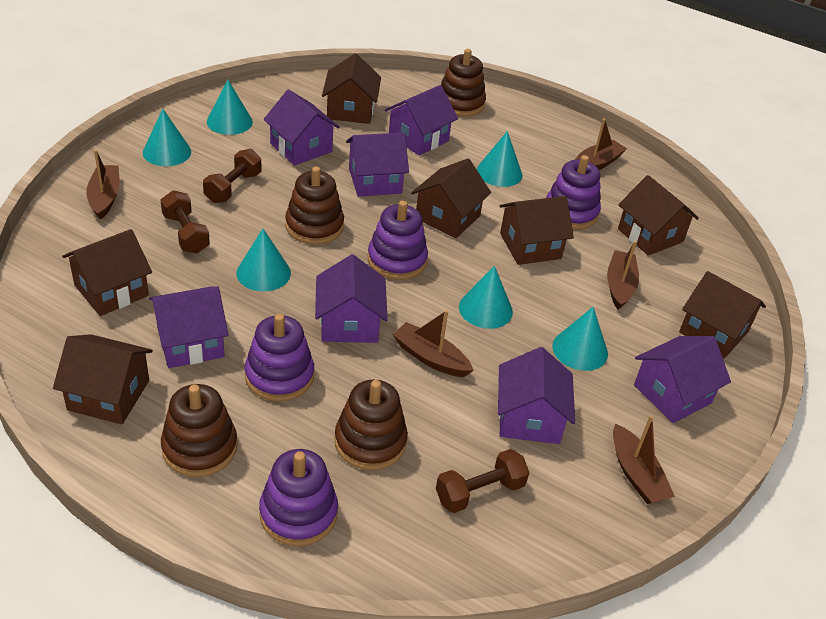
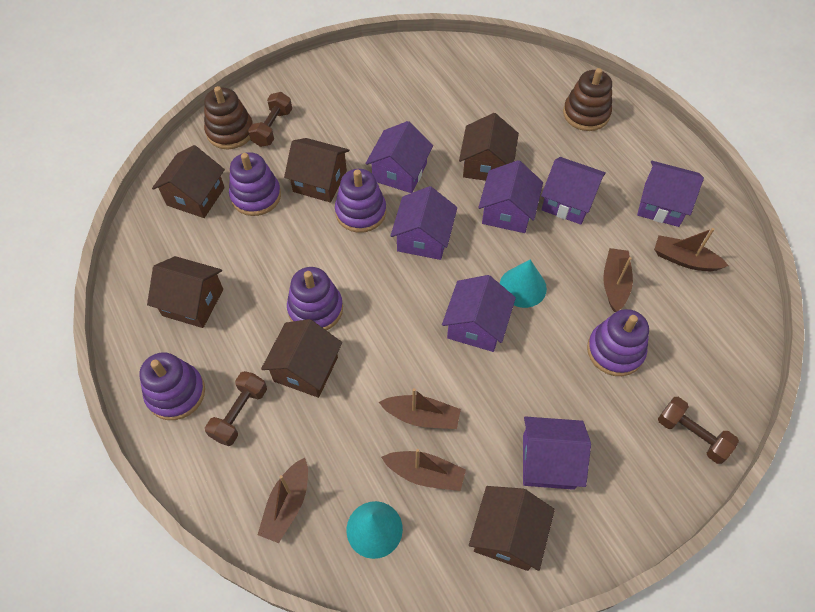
brown house: [53,334,153,424] [62,229,152,316] [322,53,381,124] [411,159,491,238] [500,196,574,265] [618,175,699,256] [679,271,766,358] = 7 -> [147,256,223,328] [152,145,225,218] [261,319,342,398] [284,138,349,203] [459,113,519,181] [469,486,555,571] = 6
brown stacking toy: [161,384,237,477] [285,166,344,245] [335,380,408,470] [441,49,486,116] = 4 -> [204,86,253,149] [563,68,612,131] = 2
purple stacking toy: [245,314,314,401] [259,449,338,546] [368,200,428,280] [546,155,601,229] = 4 -> [139,352,205,420] [229,152,281,216] [287,267,343,330] [335,169,386,233] [587,309,649,376] = 5
turquoise cone: [143,109,191,166] [207,80,253,135] [237,229,291,291] [459,266,513,329] [477,131,522,187] [552,307,608,371] = 6 -> [347,501,403,559] [500,259,547,308] = 2

